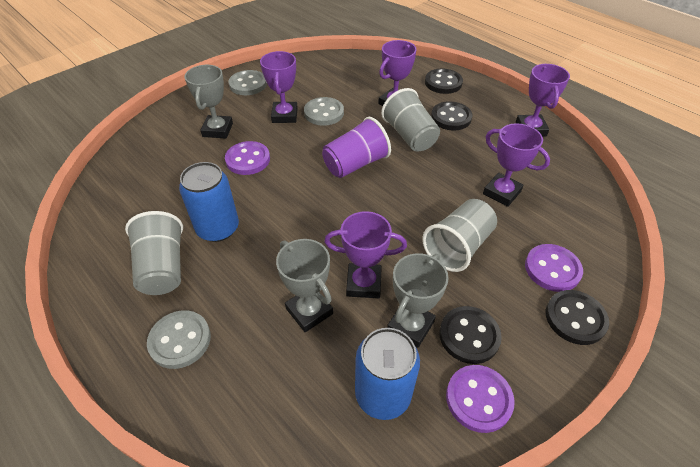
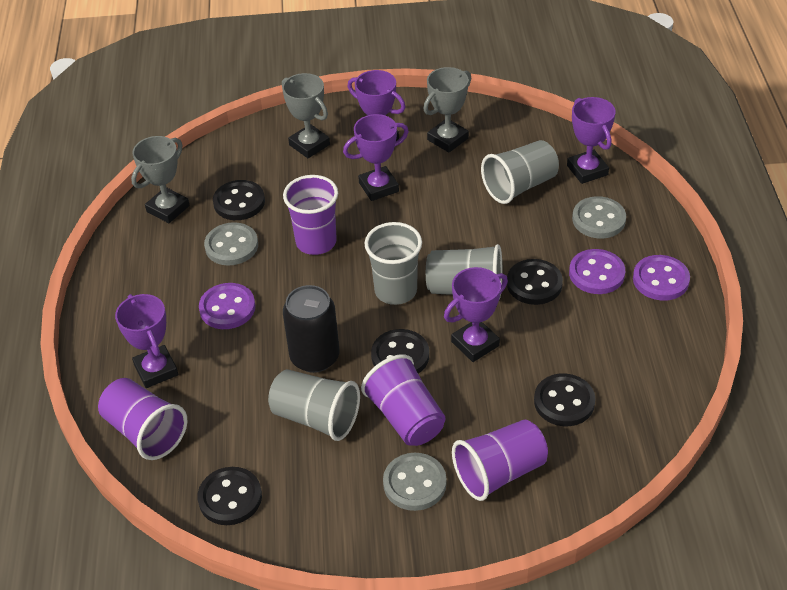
black button: [425,68,463,94] [431,101,472,130] [439,306,502,364] [546,290,609,345] = 4 -> [197,467,262,525] [213,180,265,220] [371,329,429,374] [507,259,563,305] [534,373,595,426] = 5
black can: none = 0 -> [283,285,339,373] = 1
blue can: [179,162,239,242] [355,328,420,420] = 2 -> none = 0
grey cup: [125,211,183,295] [381,88,440,151] [422,199,497,272] = 3 -> [268,369,360,441] [364,222,422,305] [426,244,502,300] [481,140,559,204] = 4
purple cup: [322,117,391,178] = 1 -> [98,378,188,460] [283,175,338,255] [361,354,446,446] [452,420,548,501] = 4

